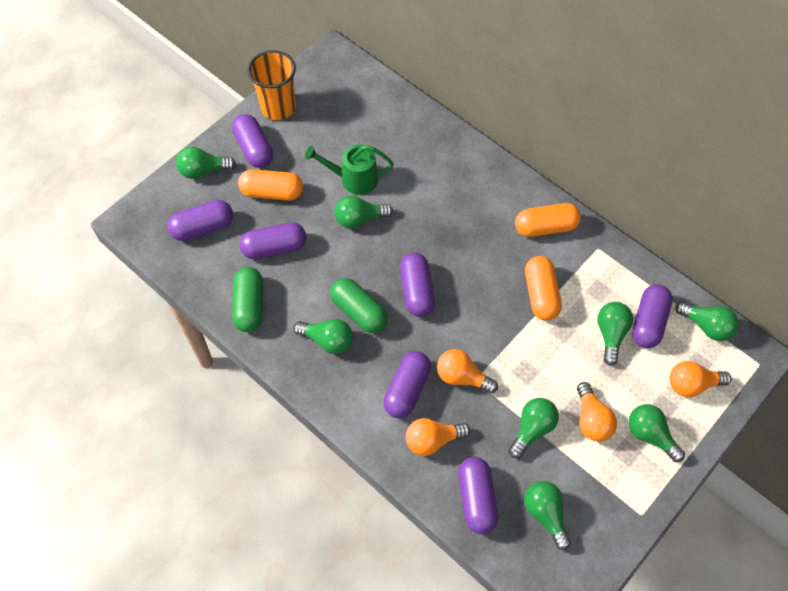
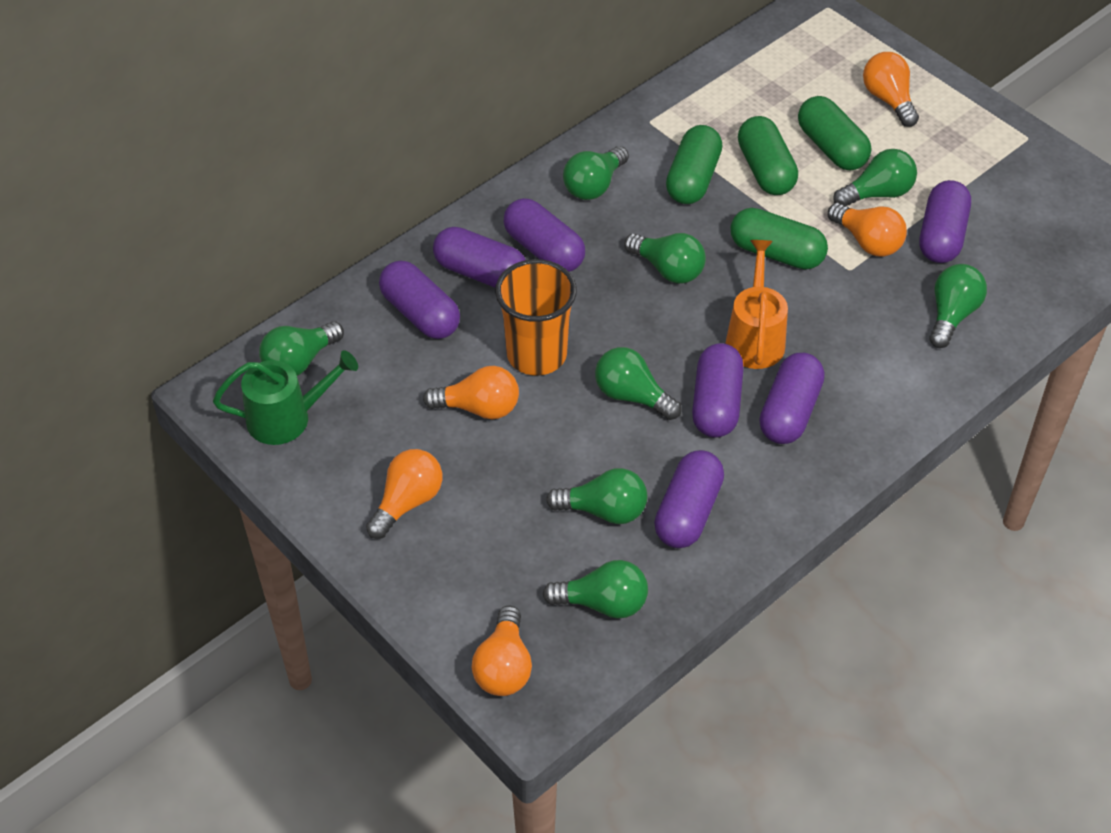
green capsule: [232,267,263,332] [330,278,388,333] = 2 -> [666,125,722,204] [731,208,828,269] [738,116,798,195] [798,96,871,170] = 4
orange capsule: [238,169,303,201] [515,203,581,237] [525,256,562,320] = 3 -> none = 0
orange light bulb: [406,418,471,456] [437,349,498,394] [577,382,617,442] [670,361,732,397] = 4 -> [366,449,442,539] [423,366,519,419] [472,606,532,696] [828,203,907,256] [863,52,919,127] = 5
orange watering can: none = 0 -> [725,240,788,369] = 1

